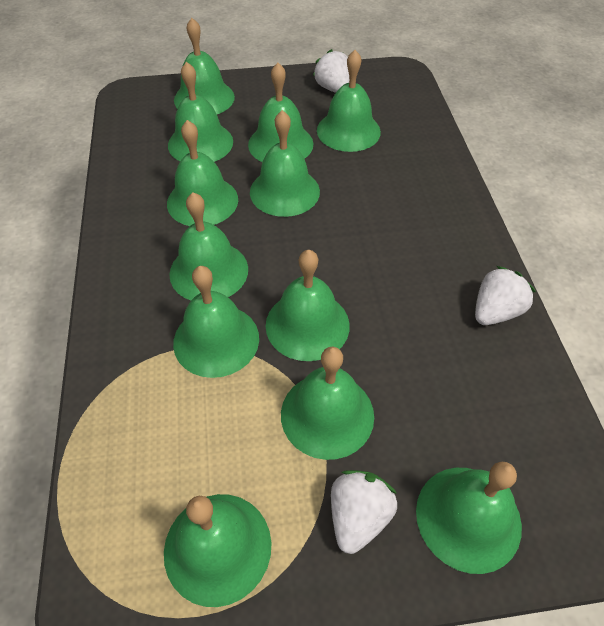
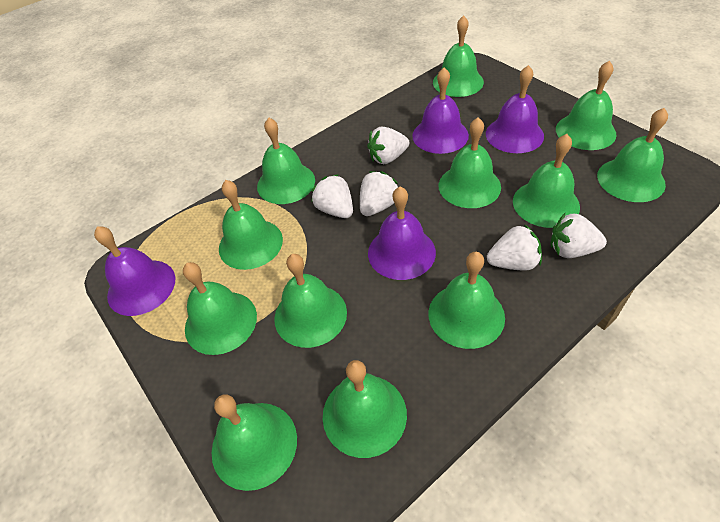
purple bell: none = 0 -> [94,226,175,316] [368,186,436,280] [412,67,469,154] [486,65,544,153] = 4
white strawberry: [313,49,349,93] [331,470,397,554] [475,266,536,325] = 3 -> [312,174,353,218] [360,171,398,216] [367,127,409,164] [487,224,542,271] [550,213,607,258] = 5

